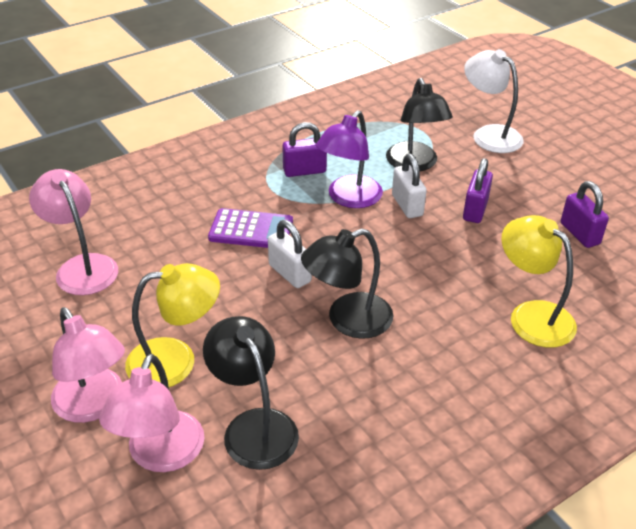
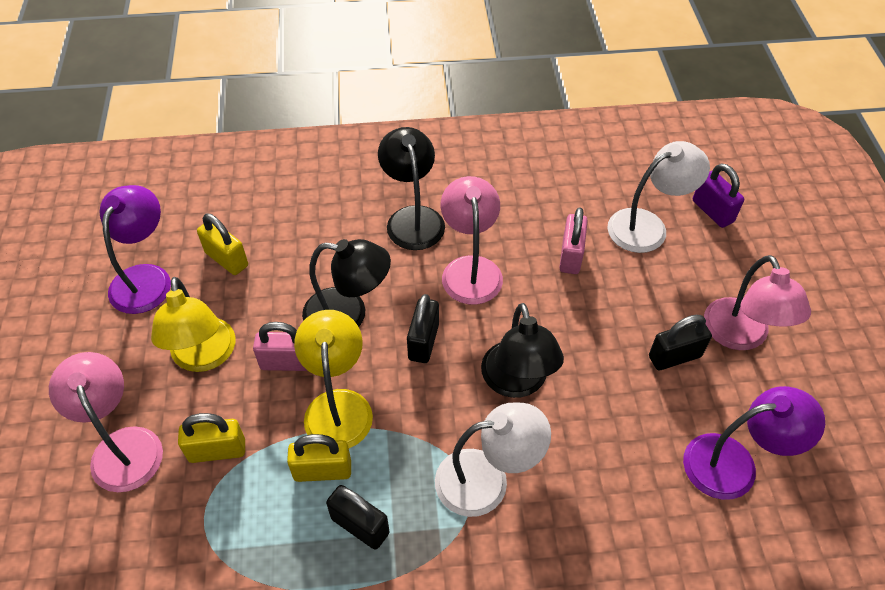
black padlock: none = 0 -> [326,485,389,550] [407,294,439,363] [649,315,712,370] = 3
pink padlock: none = 0 -> [253,322,308,371] [559,207,588,274] = 2
purple calculator: [208,208,293,248] = 1 -> none = 0
purple lamp: [316,111,383,208] = 1 -> [100,185,171,314] [683,386,825,500] = 2
purple padlock: [282,122,327,177] [463,158,493,223] [561,181,609,248] = 3 -> [693,163,744,228] = 1
white lamp: [464,49,524,153] = 1 -> [435,402,551,517] [607,141,710,253] = 2
white padlock: [268,220,312,288] [392,154,427,218] = 2 -> none = 0
yellow padlock: none = 0 -> [178,413,245,463] [197,214,248,275] [287,434,351,482] = 3

